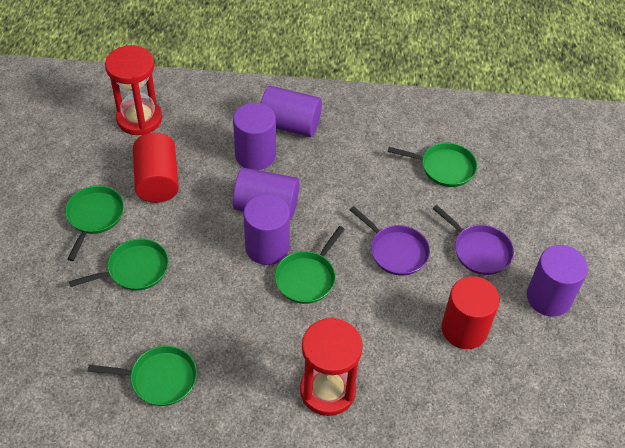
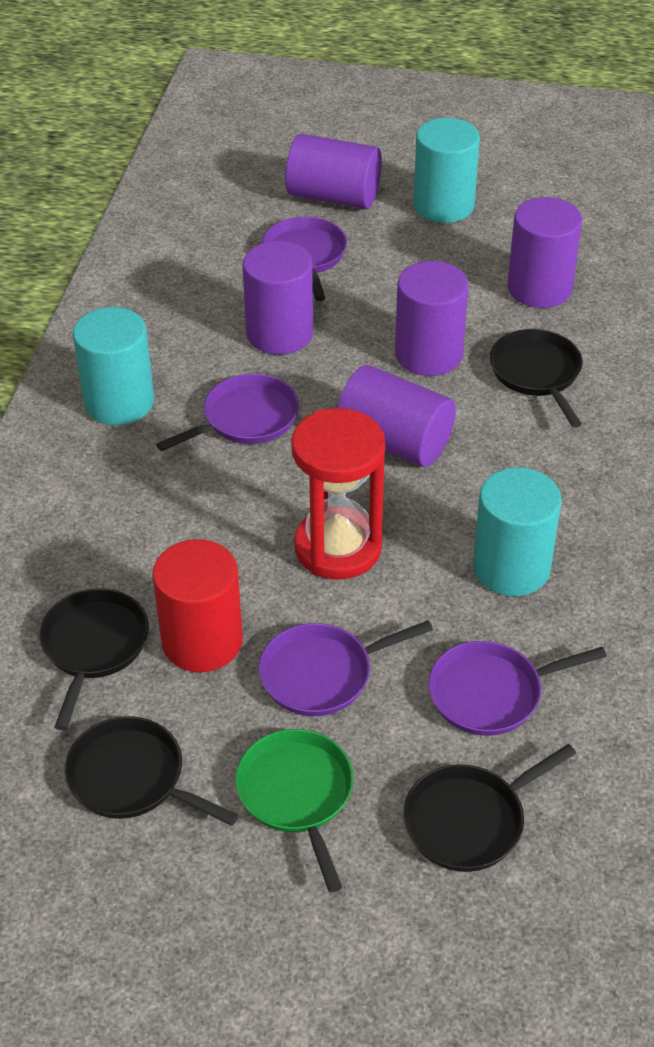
black pan: none = 0 -> [39,588,149,730] [64,716,239,826] [403,744,576,872] [490,329,583,427] = 4
green pan: [65,186,124,261] [69,238,169,291] [88,346,197,406] [275,226,345,304] [388,143,477,187] = 5 -> [235,729,354,892] = 1
purple pan: [350,206,430,276] [433,205,514,275] = 2 -> [156,374,299,451] [259,621,433,716] [262,217,347,301] [428,641,607,736] = 4
red cylinder: [133,133,179,203] [442,276,500,349] = 2 -> [152,539,243,672] = 1
red hourglass: [105,45,162,135] [300,317,363,416] = 2 -> [291,408,385,580] = 1
turquoise cylinder: none = 0 -> [73,307,154,425] [413,118,480,223] [473,467,562,596] = 3

